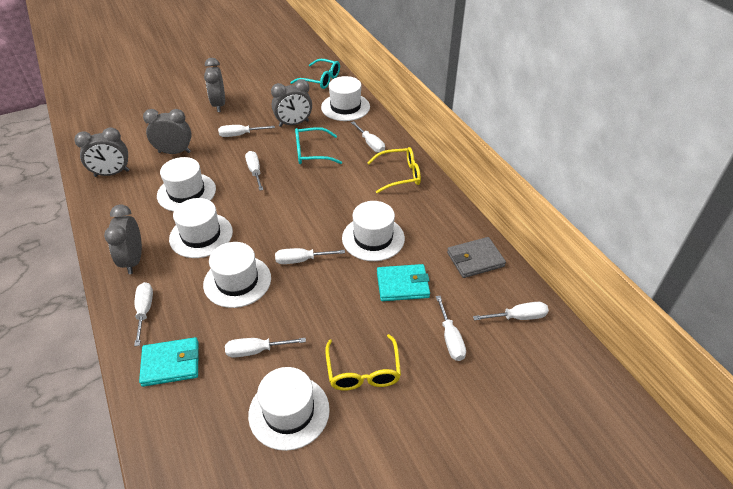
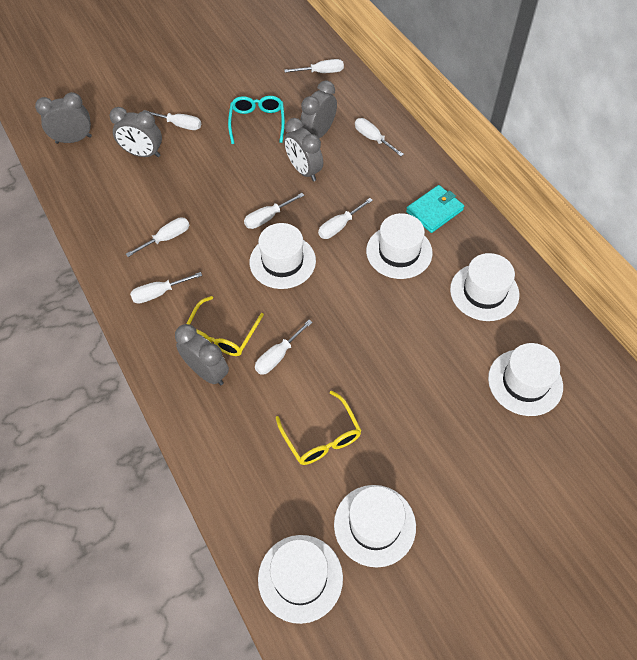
grey wallet: [447,237,506,278] = 1 -> none = 0
turquoise glasses: [291,59,340,89] [295,127,342,164] = 2 -> [228,96,285,144] = 1
turquoise wallet: [139,337,199,387] [377,264,430,301] = 2 -> [406,185,464,233] = 1

